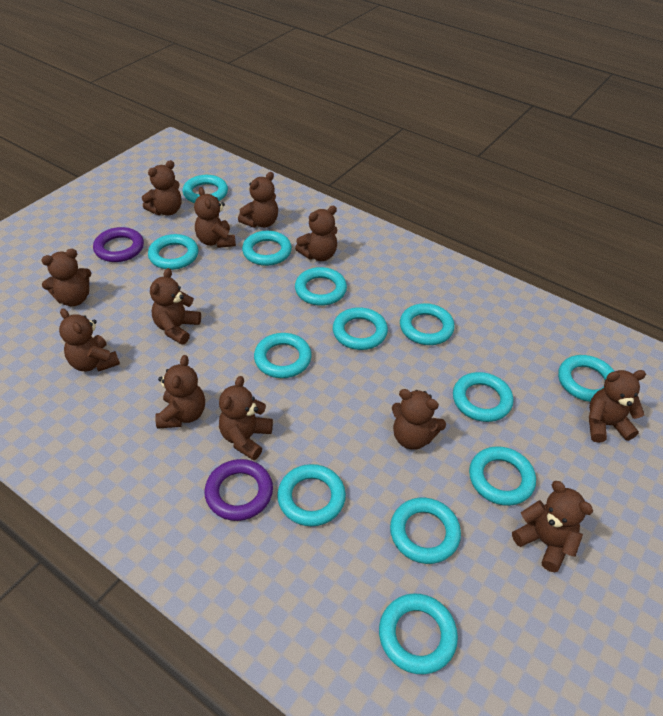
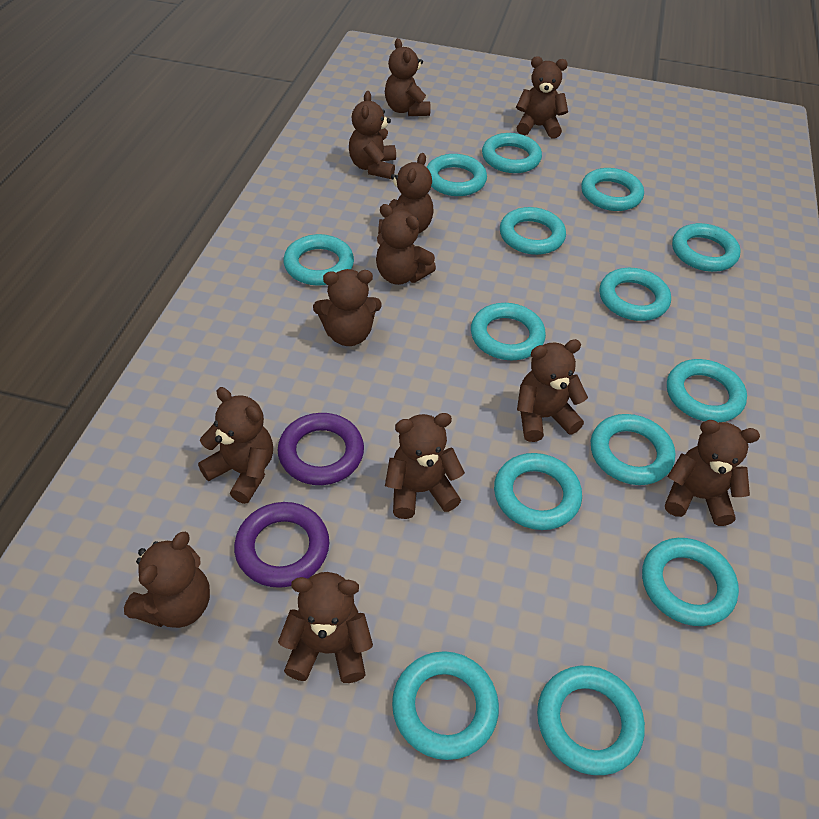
turquoise ring: [148,234,198,270] [183,175,228,203] [242,231,292,266] [254,333,312,378] [277,464,346,526] [295,267,347,306] [333,307,388,350] [379,593,458,674] [390,498,461,564] [400,303,455,345] [453,372,513,422] [469,446,536,506] [558,355,615,402] = 13 -> [283,234,354,286] [392,651,499,760] [427,154,487,196] [471,303,546,360] [482,133,542,173] [494,453,582,530] [500,207,566,255] [537,666,645,775] [581,168,644,211] [591,414,675,485] [600,268,671,321] [642,538,739,626] [667,359,747,423] [672,223,741,272] = 14

